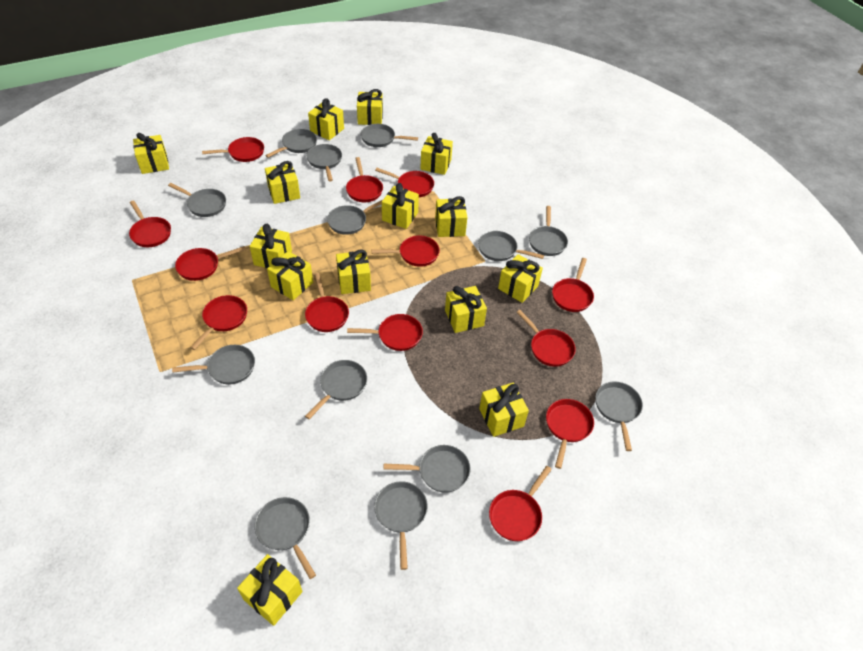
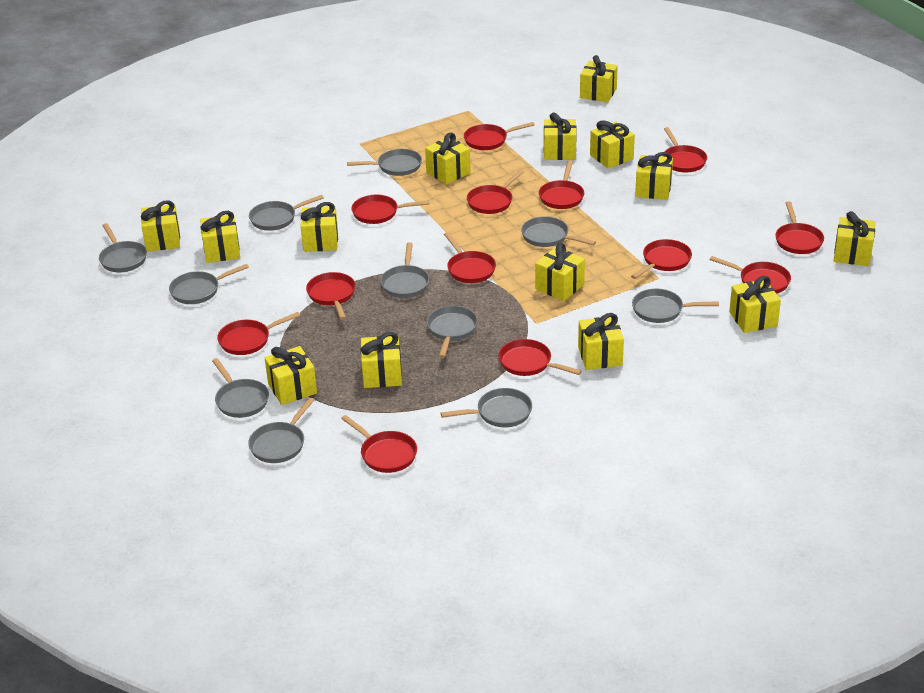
grey pan: [168,183,226,217] [172,345,255,385] [254,497,316,579] [265,129,317,158] [305,360,367,419] [306,144,342,181] [327,200,382,235] [361,124,418,147] [374,481,428,570] [383,445,471,493] [478,231,544,261] [529,206,568,256] [595,381,643,451] = 13 -> [99,223,147,272] [169,264,249,304] [212,358,269,418] [248,397,314,463] [249,195,324,231] [347,149,422,176] [380,242,429,298] [427,306,478,358] [441,388,532,427] [521,216,596,247] [632,289,719,323] = 11

